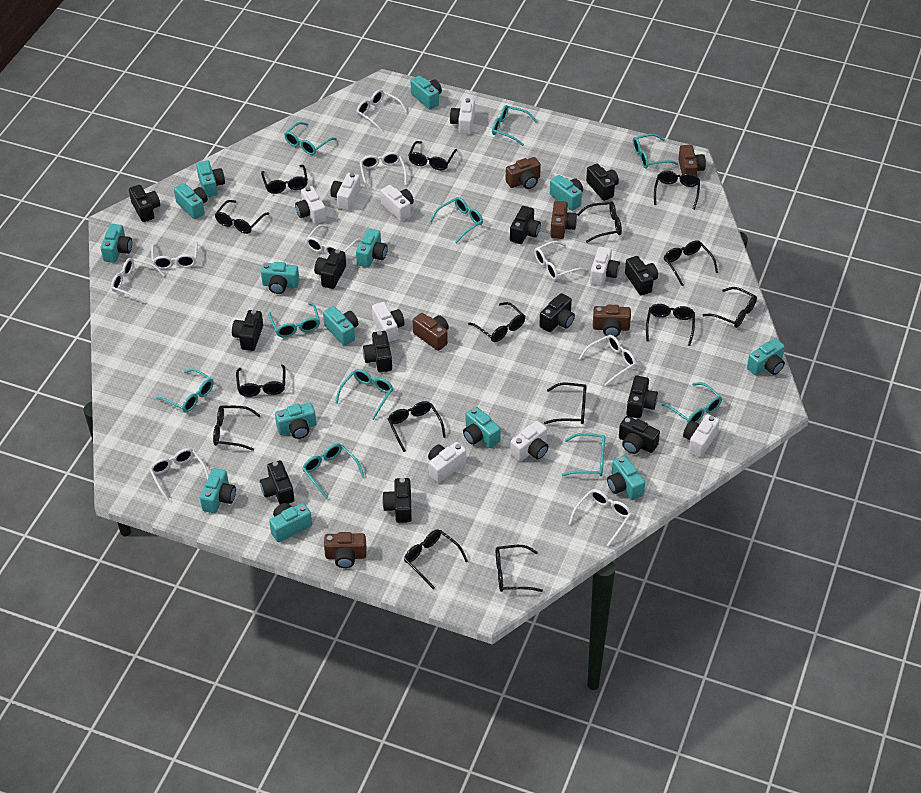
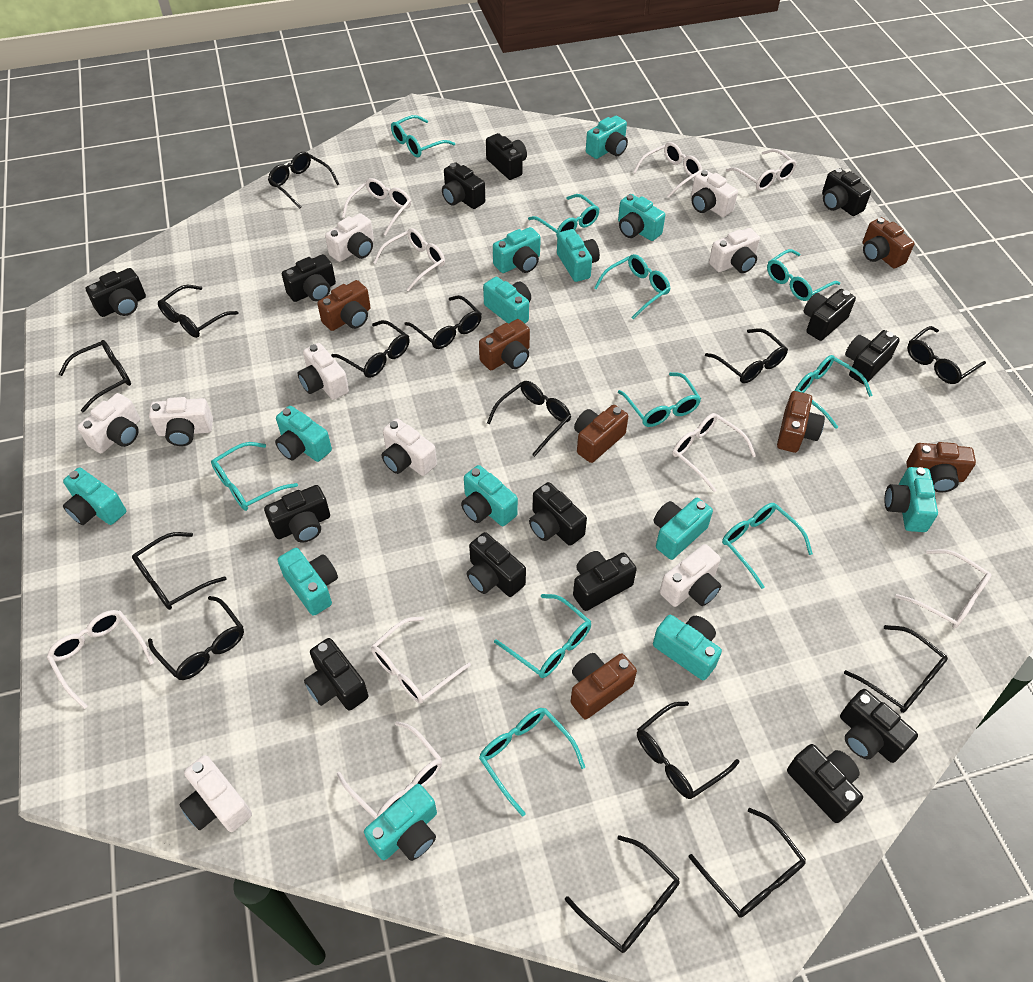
black camera: [129,185,160,222] [232,310,263,351] [260,460,294,504] [314,249,346,289] [363,331,392,372] [382,478,412,523] [510,206,541,244] [539,293,575,332] [586,164,619,201] [619,416,660,454] [625,256,658,296] [626,376,658,419] = 12 -> [86,268,146,317] [264,485,330,542] [282,254,336,302] [304,638,368,711] [442,163,485,209] [467,532,526,597] [486,133,527,180] [529,482,587,546] [573,551,637,611] [787,744,863,823] [804,289,856,341] [822,168,871,216] [840,689,918,763] [845,330,900,384] = 14
black glasses: [213,406,261,451] [215,200,269,234] [236,364,286,397] [261,165,308,194] [388,401,446,452] [404,529,468,589] [408,141,457,171] [468,302,525,342] [496,545,543,592] [544,383,587,424] [577,201,622,243] [646,304,695,346] [654,171,700,210] [664,240,718,286] [703,287,757,328] = 15 -> [59,340,131,412] [132,532,226,610] [148,596,244,680] [158,285,239,338] [268,152,339,209] [331,320,410,378] [404,295,481,349] [487,381,571,457] [565,835,679,953] [637,701,739,799] [689,808,806,918] [705,328,788,383] [844,625,948,713] [907,326,986,384] = 14
brown camera: [324,532,367,568] [413,313,449,351] [506,157,541,189] [550,201,577,239] [593,305,631,337] [678,145,706,176] = 6 -> [317,280,370,331] [479,319,530,370] [571,653,637,719] [574,405,628,463] [777,391,825,453] [863,217,914,268] [906,442,976,492] = 7
turquoise camera: [101,224,132,263] [174,183,208,219] [196,160,225,198] [200,468,236,513] [261,262,299,294] [269,503,312,542] [275,403,316,439] [323,306,358,346] [356,229,388,268] [410,76,442,109] [463,407,501,448] [550,175,583,211] [607,456,645,500] [747,338,785,376] = 14 -> [63,467,126,525] [275,406,332,462] [278,548,338,616] [364,784,437,861] [461,465,518,526] [483,277,531,324] [493,227,541,273] [557,229,600,282] [586,116,628,159] [618,194,665,241] [653,615,722,680] [654,498,713,560] [884,467,938,532] = 13

